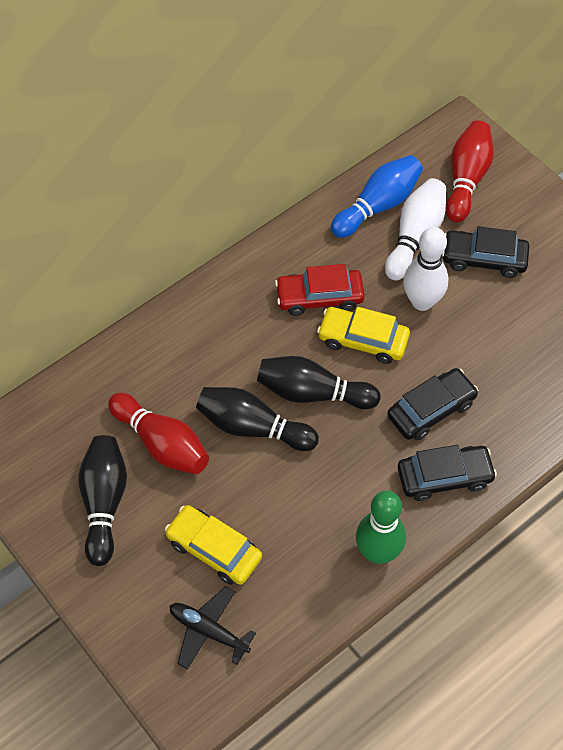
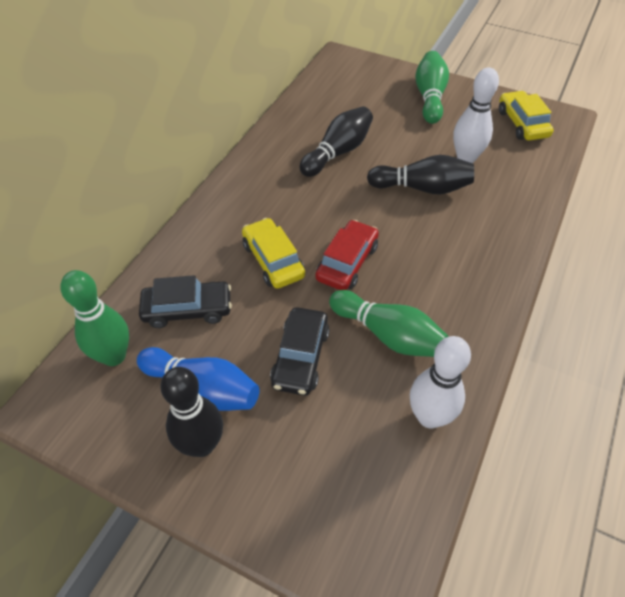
black car: [387,368,478,440] [398,445,497,501] [442,226,529,278] = 3 -> [139,275,232,328] [270,307,330,395] = 2
black plane: [170,586,256,670] = 1 -> none = 0
green bowling pin: [356,491,406,564] = 1 -> [60,270,129,366] [329,290,448,357] [415,51,449,124] = 3
red bowling pin: [108,393,209,474] [446,120,494,222] = 2 -> none = 0

